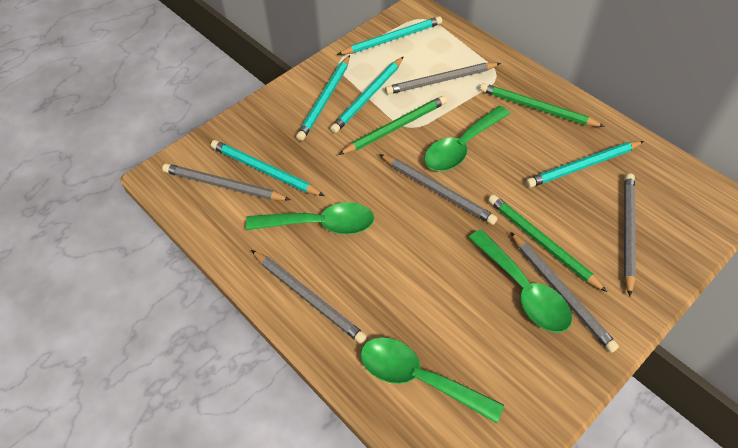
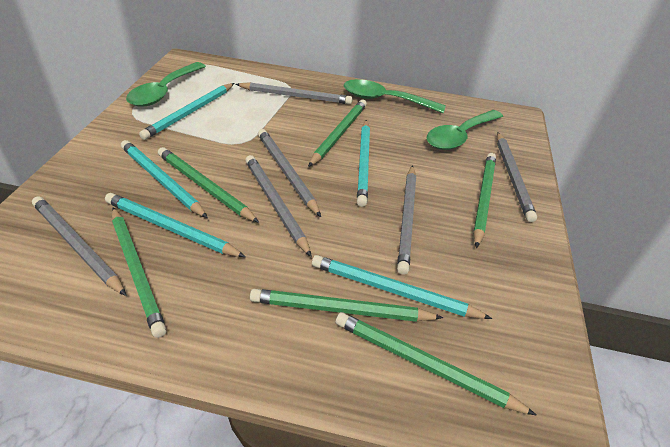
green pencil: [338,96,447,155] [480,83,605,127] [488,195,607,292] = 3 -> [112,207,167,338] [158,147,259,223] [250,289,443,322] [308,100,367,167] [335,312,537,416] [473,153,496,248] = 6
green spoon: [246,202,374,234] [360,337,504,423] [424,106,510,171] [468,229,572,333] = 4 -> [126,62,206,106] [344,79,446,113] [426,110,503,150] = 3

